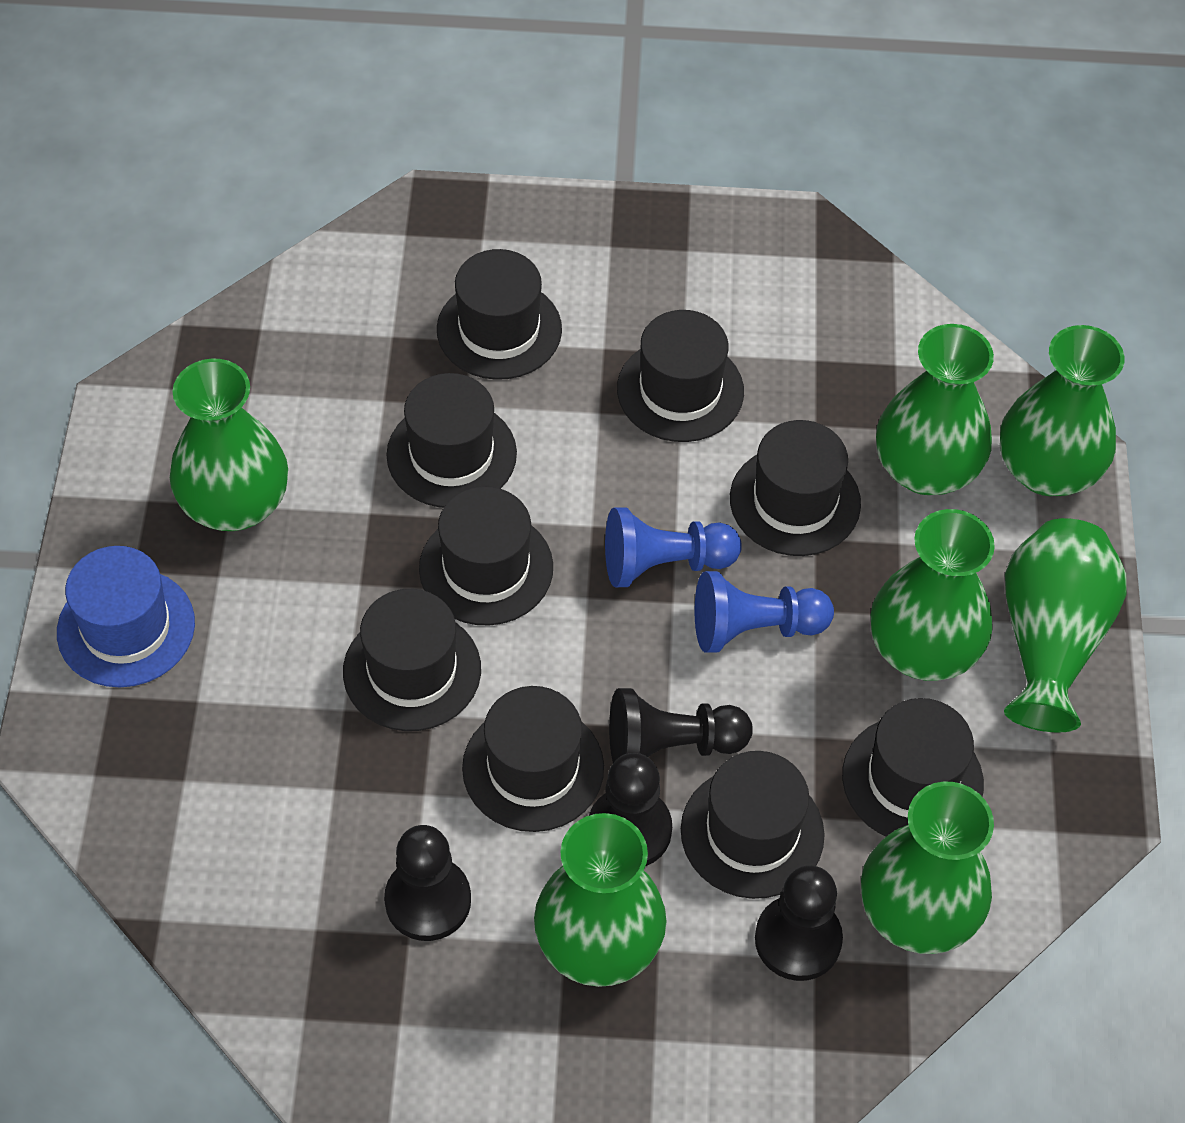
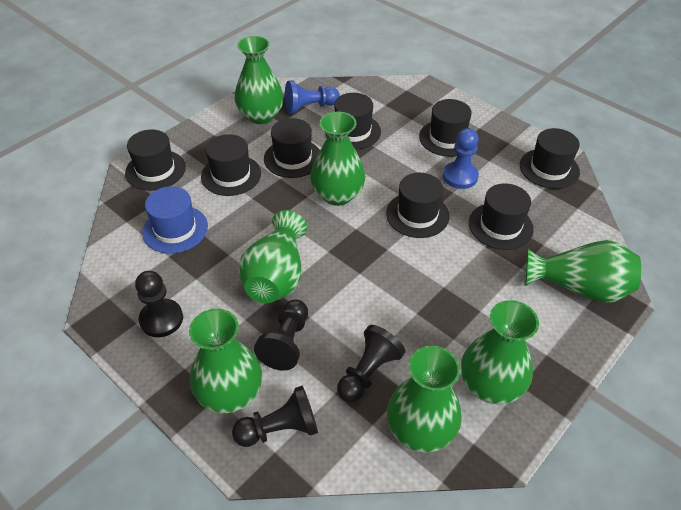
black hat: [343,589,481,731] [386,373,517,508] [419,487,553,626] [437,249,562,380] [462,686,604,832] [617,310,744,442] [681,751,825,899] [730,420,861,556] [842,698,984,836] = 9 -> [125,129,186,191] [201,134,261,196] [264,118,320,178] [325,93,381,150] [386,173,450,238] [419,99,472,157] [469,183,534,250] [520,128,580,189] = 8

